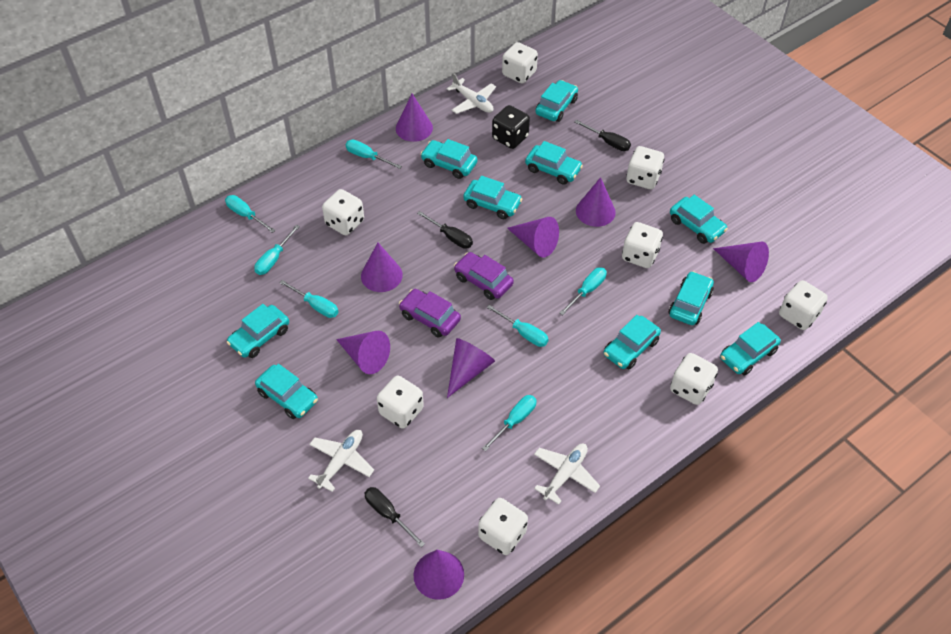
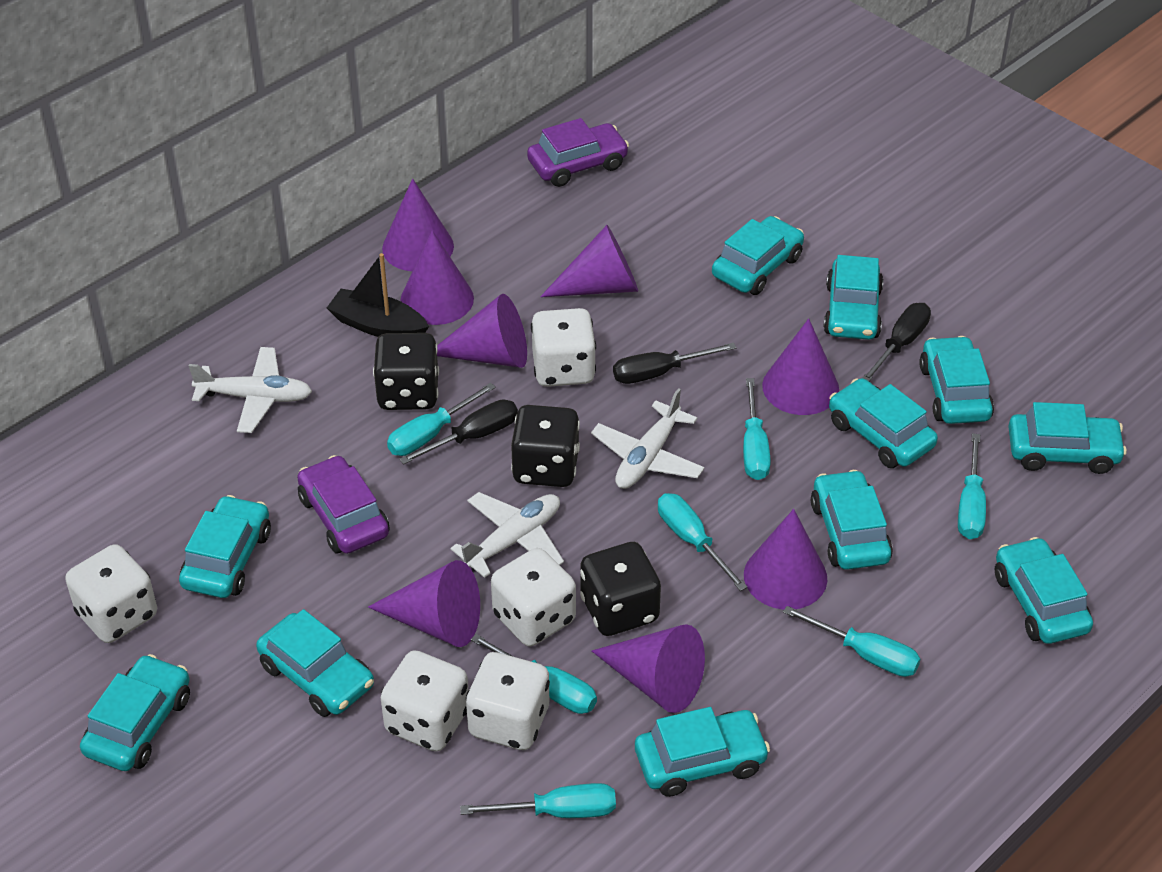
black boat: none = 0 -> [327,253,429,337] = 1
black dice: [492,105,530,149] = 1 -> [373,333,439,410] [511,405,580,487] [580,542,661,636] = 3
turquoise car: [227,304,289,358] [255,364,318,419] [421,139,477,179] [463,176,522,219] [525,141,583,185] [535,80,578,122] [604,315,661,370] [668,271,714,325] [670,195,728,244] [720,322,781,376] = 10 -> [80,654,190,771] [179,495,271,598] [256,609,374,717] [635,707,770,797] [712,216,804,295] [811,470,893,570] [823,255,884,340] [829,378,938,468] [919,336,994,424] [995,537,1093,644] [1008,402,1127,474] = 11
white dice: [322,189,364,236] [377,376,424,429] [478,498,528,555] [502,42,538,83] [622,222,663,268] [626,146,664,189] [670,353,718,405] [779,280,828,330] = 8 -> [65,544,157,643] [381,650,469,751] [466,652,550,750] [491,548,576,646] [531,308,596,387] = 5

